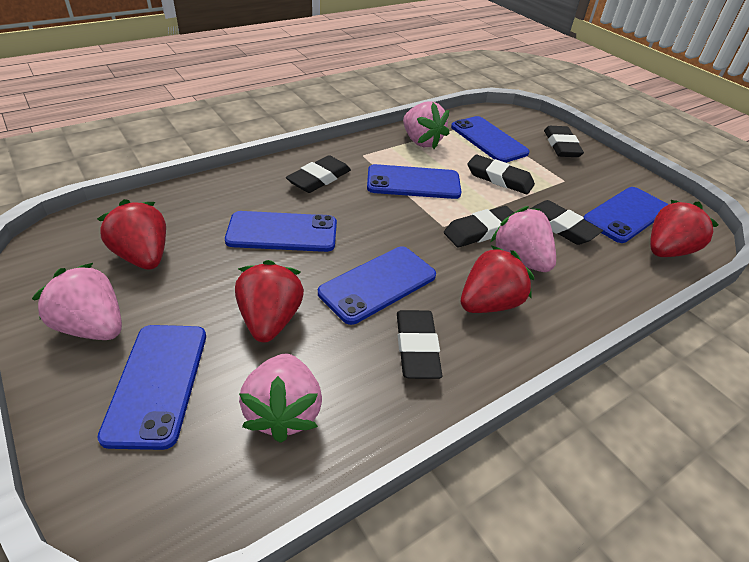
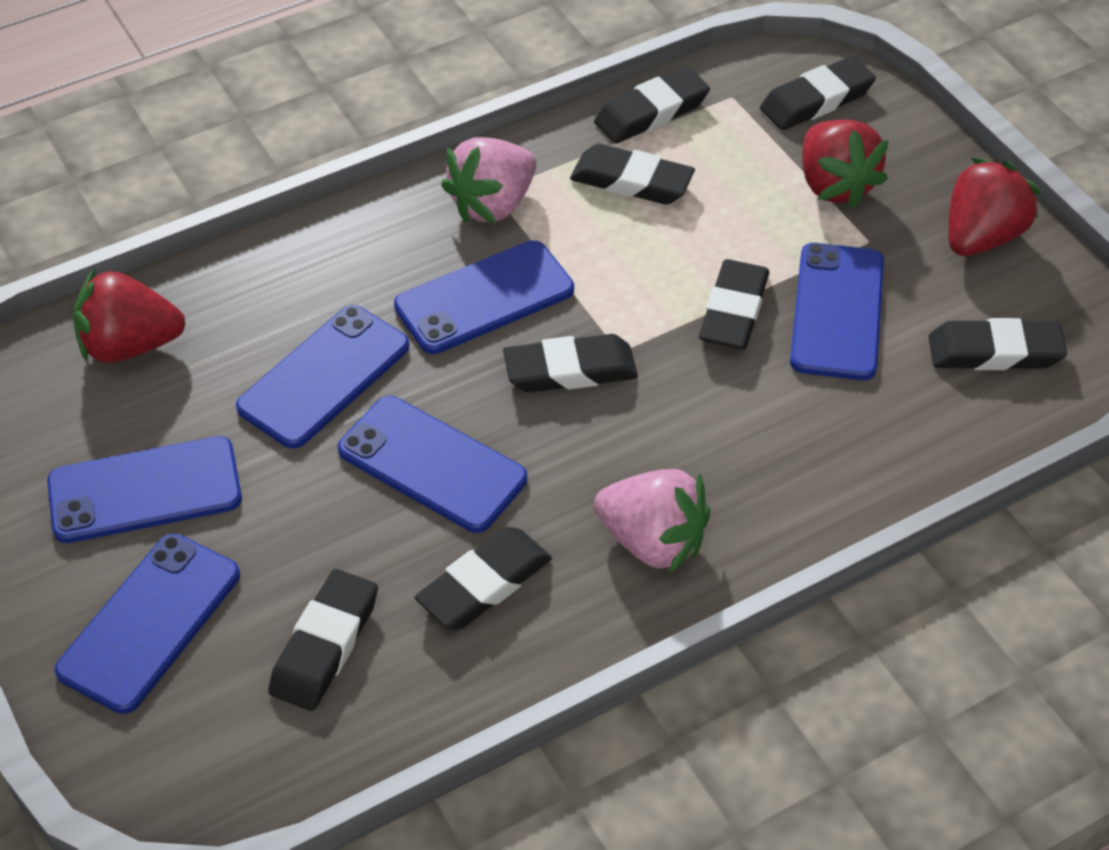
black eraser: [286,155,351,193] [397,310,442,379] [444,206,514,247] [467,154,535,194] [530,200,603,245] [544,126,584,157] = 6 -> [268,569,378,711] [414,527,552,630] [503,334,638,393] [570,144,695,205] [594,67,710,144] [699,259,769,349] [760,56,876,130] [929,318,1067,370] = 8
pink strawberry: [32,263,122,340] [239,354,322,443] [403,101,449,149] [491,206,556,272] = 4 -> [441,137,536,224] [594,469,711,574] = 2
red strawberry: [97,199,166,270] [235,260,304,342] [461,246,535,313] [650,200,719,257] = 4 -> [73,268,186,363] [802,120,889,209] [948,158,1041,256] = 3

